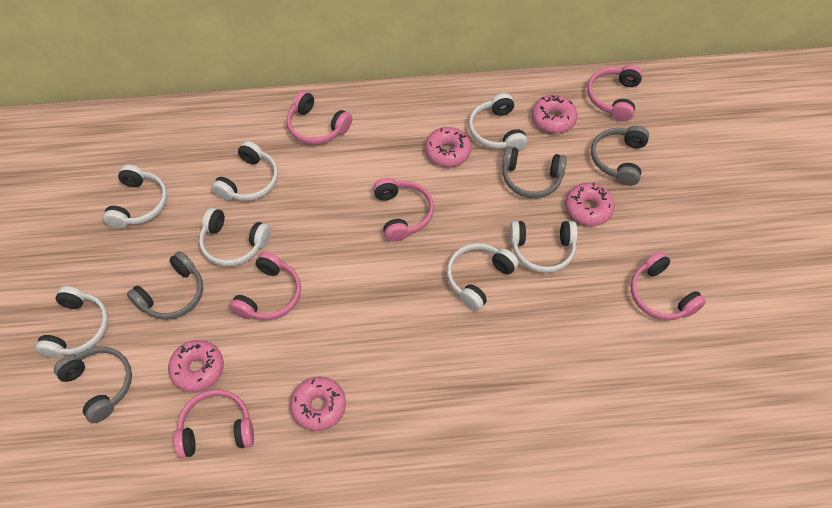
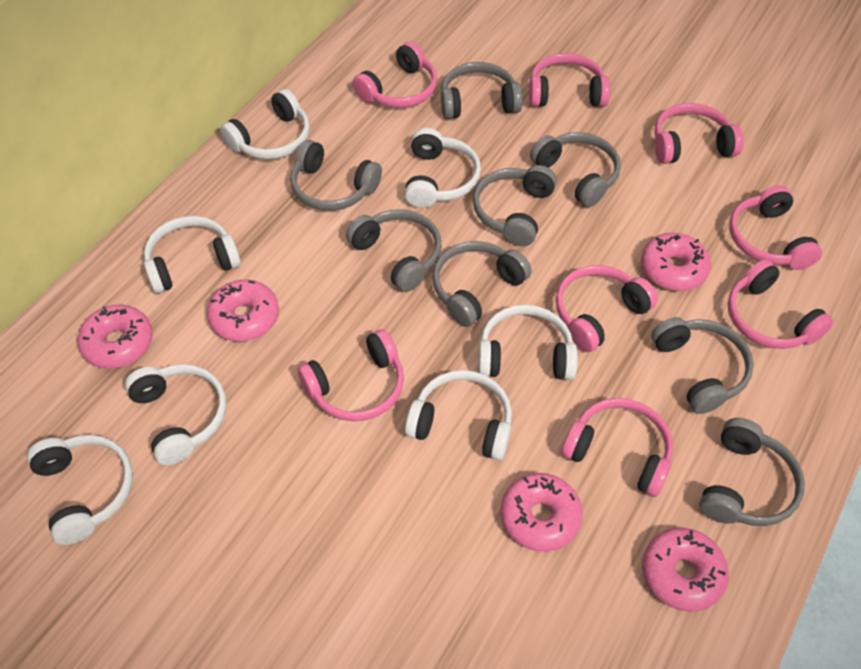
grey headphones: [54,347,132,423] [127,251,203,320] [502,146,567,198] [591,126,649,186] = 4 -> [290,140,382,211] [346,209,442,292] [432,241,532,327] [441,62,523,119] [473,165,557,246] [530,132,621,207] [651,317,754,414] [699,418,805,526] = 8
pink headphones: [174,389,254,458] [229,252,301,320] [287,91,352,145] [373,178,434,242] [587,65,643,121] [631,251,706,320] = 6 -> [297,329,404,421] [353,42,437,108] [529,53,611,107] [556,265,658,352] [561,398,673,497] [654,103,744,164] [727,259,834,349] [729,185,822,270] = 8

